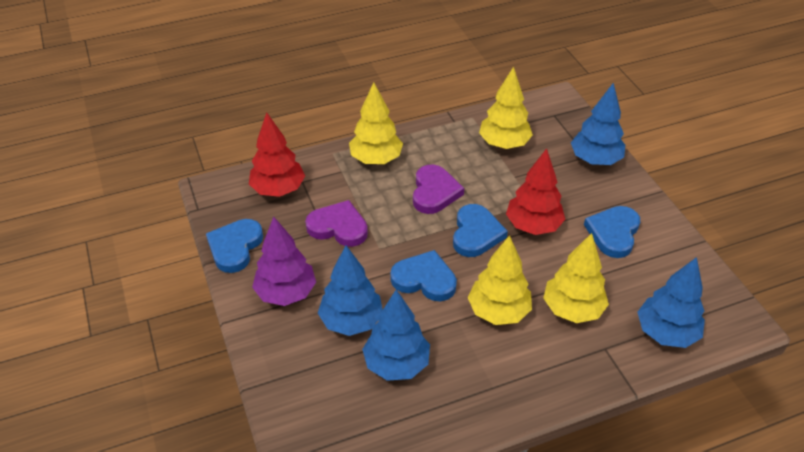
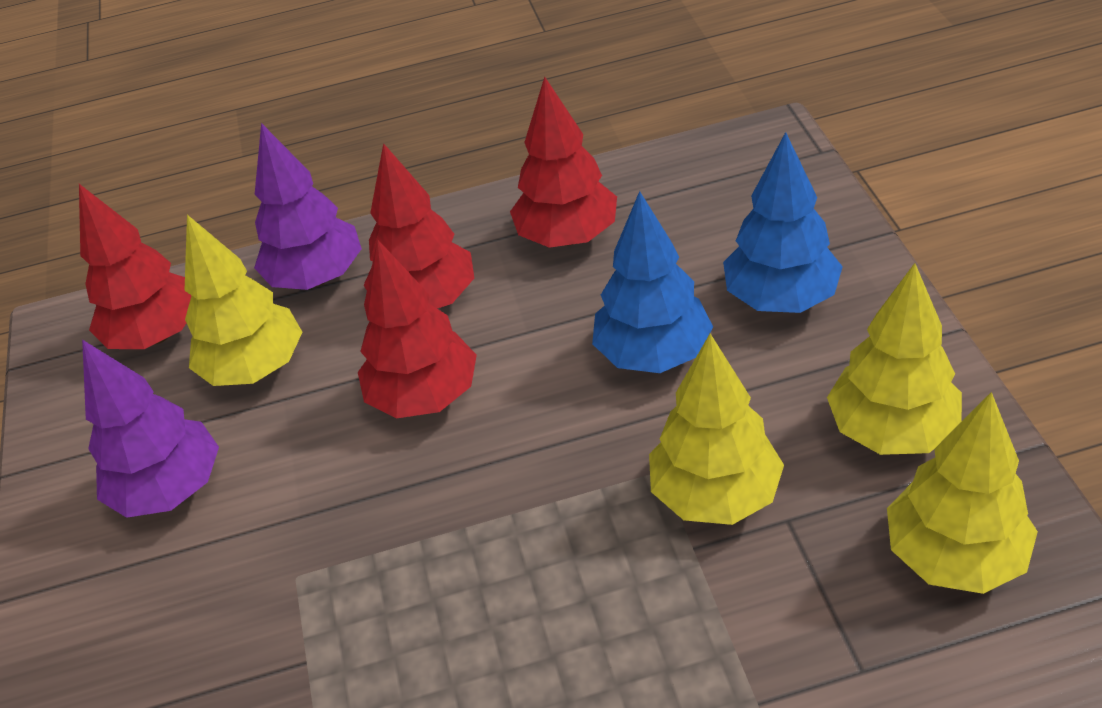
blue heart: [206,219,263,273] [390,250,457,301] [453,204,508,257] [584,206,640,258] = 4 -> none = 0
blue tree: [318,246,383,336] [362,290,430,381] [571,83,625,165] [638,257,705,348] = 4 -> [592,191,713,373] [723,132,843,313] = 2
purple heart: [305,200,368,247] [413,165,464,214] = 2 -> none = 0
purple tree: [252,217,316,306] = 1 -> [82,340,219,518] [254,123,362,290] = 2
red tree: [249,112,305,197] [506,148,565,235] = 2 -> [79,184,192,349] [358,239,477,418] [363,143,474,308] [510,77,617,248] = 4

